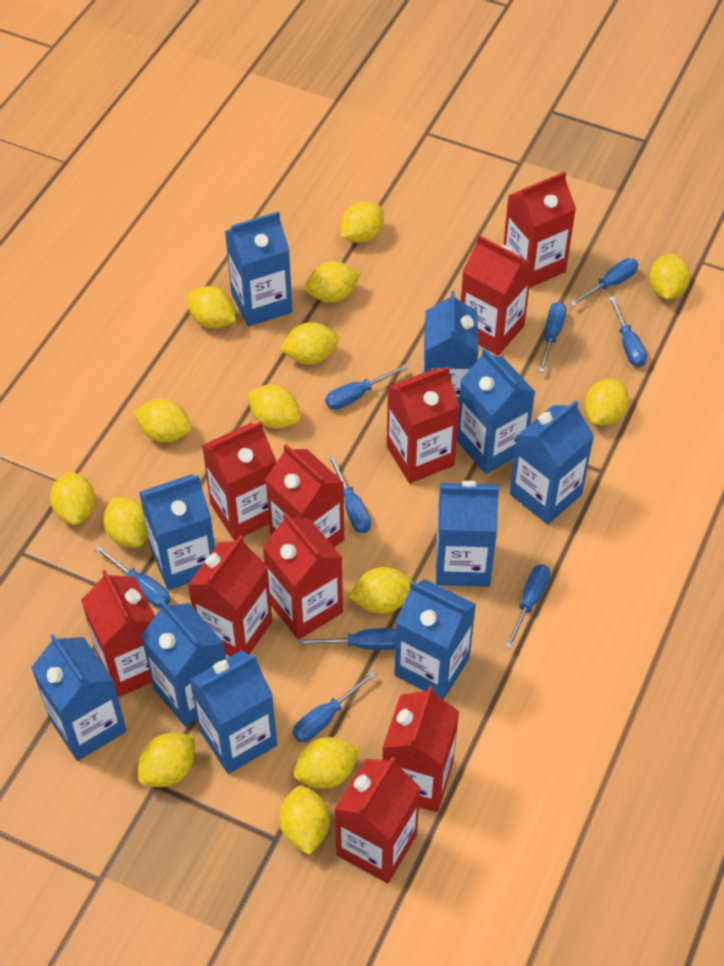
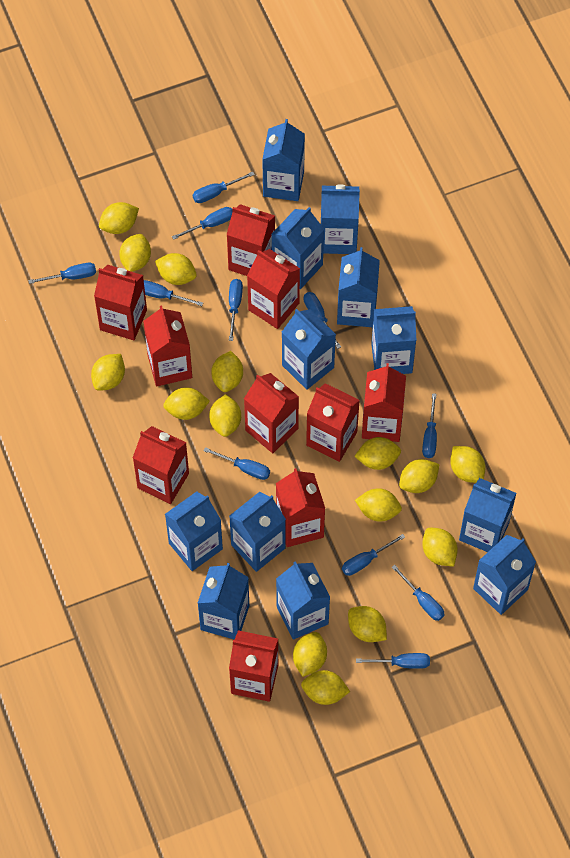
blue carton: [31,634,127,761] [139,474,215,590] [141,601,226,727] [190,650,277,774] [225,211,292,327] [394,579,476,700] [423,291,478,402] [436,481,499,587] [457,348,535,474] [510,400,594,524] = 10 -> [165,491,223,571] [198,563,249,640] [230,492,286,572] [262,119,305,201] [272,207,324,289] [276,561,330,640] [282,309,336,390] [321,184,360,254] [337,247,380,327] [371,306,416,374] [459,478,516,552] [473,535,536,615] = 12
blue screwdriver: [94,545,170,608] [293,671,376,742] [298,628,396,650] [325,364,408,410] [328,455,371,533] [505,564,550,649] [538,302,566,373] [570,258,638,306] [608,296,647,367] = 9 -> [28,263,96,284] [144,280,203,306] [172,207,233,240] [193,172,255,203] [204,447,270,480] [229,279,243,341] [304,292,341,349] [342,534,405,576] [356,653,430,669] [391,565,445,621] [422,393,437,458] = 11
yellow lemon: [50,471,95,525] [103,497,148,547] [133,399,191,443] [138,733,195,787] [187,286,236,329] [248,384,300,429] [279,785,330,855] [280,322,339,365] [294,737,360,789] [305,261,361,303] [340,201,384,243] [348,567,412,614] [584,378,629,425] [649,254,690,299] = 14 -> [91,354,125,391] [99,202,139,234] [119,234,151,272] [155,253,197,285] [163,387,210,420] [209,394,241,437] [211,351,243,392] [293,632,327,677] [301,670,350,705] [348,606,387,642] [354,437,401,470] [355,488,402,522] [399,459,440,493] [422,528,458,567] [450,446,485,483] = 15

